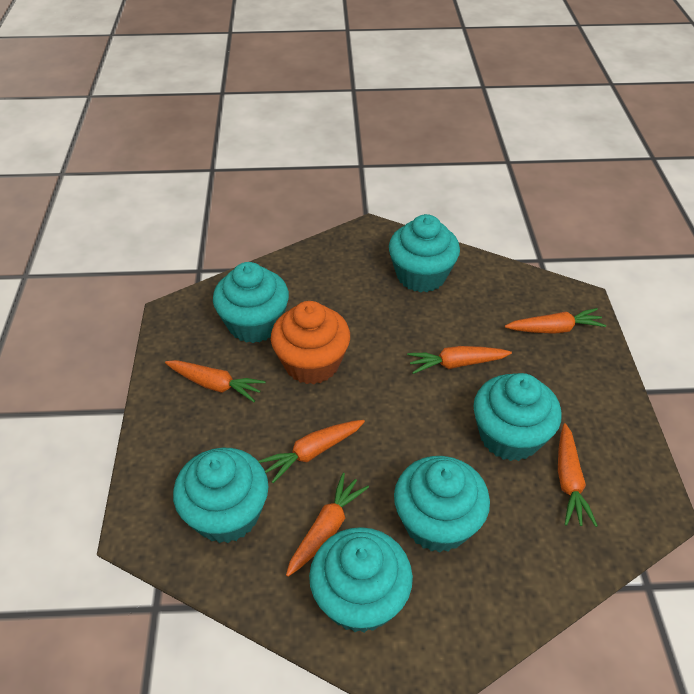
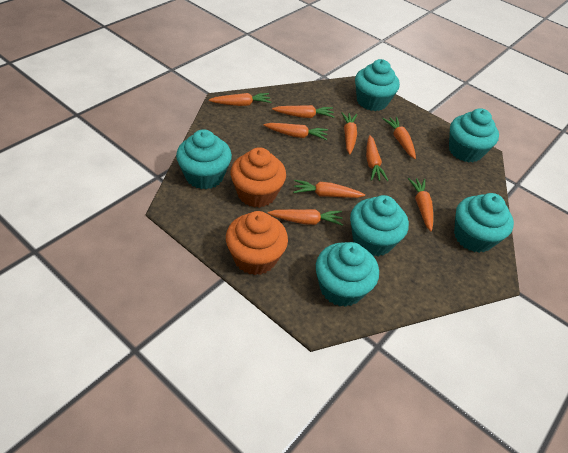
orange carrot: [165,360,266,402] [258,420,365,483] [286,473,369,577] [407,346,512,374] [505,308,606,334] [558,423,598,527] = 6 -> [209,93,271,106] [264,123,328,140] [267,209,343,226] [272,105,335,118] [293,180,365,198] [341,112,357,154] [366,135,388,181] [383,117,416,159] [408,178,433,231] = 9
orange cupcake: [271,301,350,384] = 1 -> [226,211,288,275] [230,147,286,208] = 2

